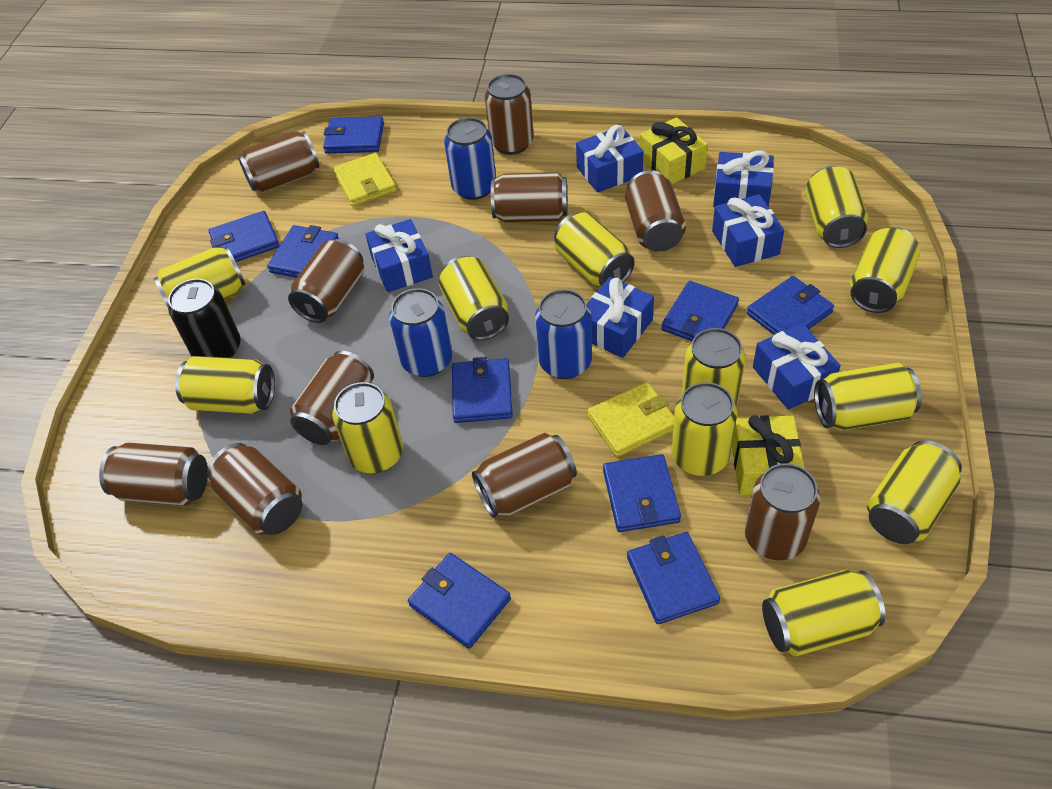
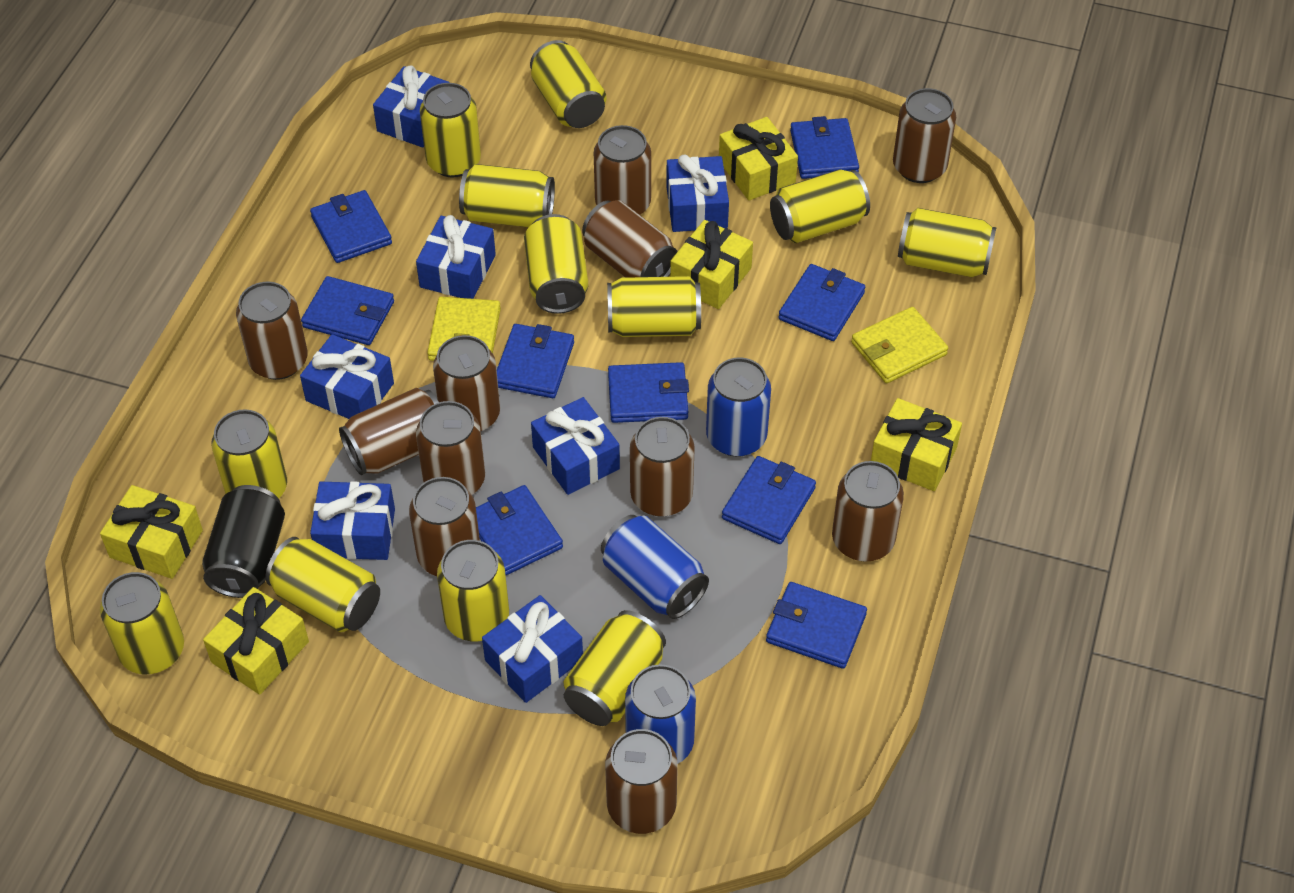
blue gift: [365,219,433,292] [576,125,644,193] [587,277,654,358] [712,194,784,267] [713,150,774,207] [753,323,841,410] = 6 -> [300,334,394,419] [310,481,395,560] [373,65,450,148] [416,215,496,299] [482,595,583,703] [531,397,620,495] [666,154,729,232] = 7
brown can: [99,443,208,506] [207,443,303,535] [238,131,319,193] [288,239,364,323] [290,351,374,445] [472,433,577,518] [485,74,534,155] [491,172,567,222] [625,170,686,252] [745,463,820,560] = 10 -> [236,282,308,380] [339,388,439,475] [409,477,480,576] [416,401,485,495] [433,335,500,431] [582,200,678,278] [594,125,651,215] [605,729,678,834] [630,417,695,517] [832,461,904,562] [893,88,956,183] = 11
yellow gift: [640,117,708,184] [732,415,804,495] = 2 -> [100,485,203,579] [203,587,309,695] [670,220,753,309] [719,117,798,201] [871,398,962,491] = 5

